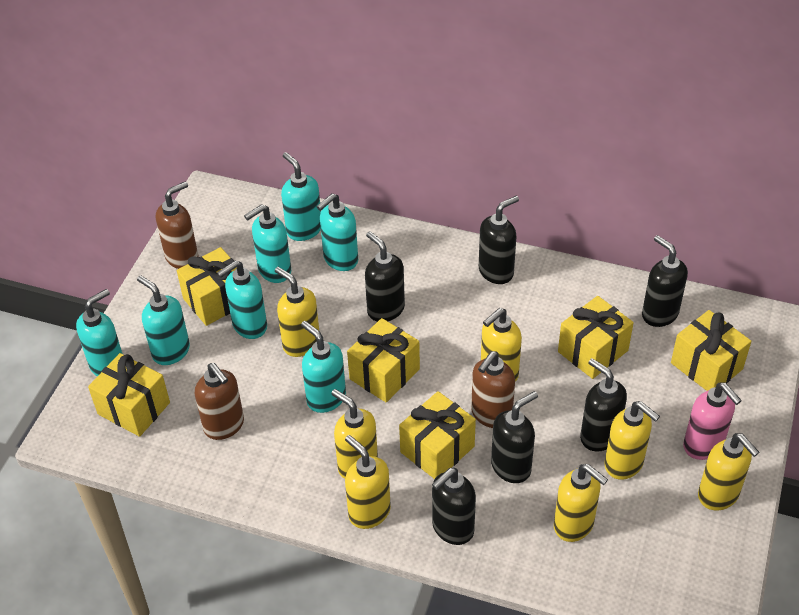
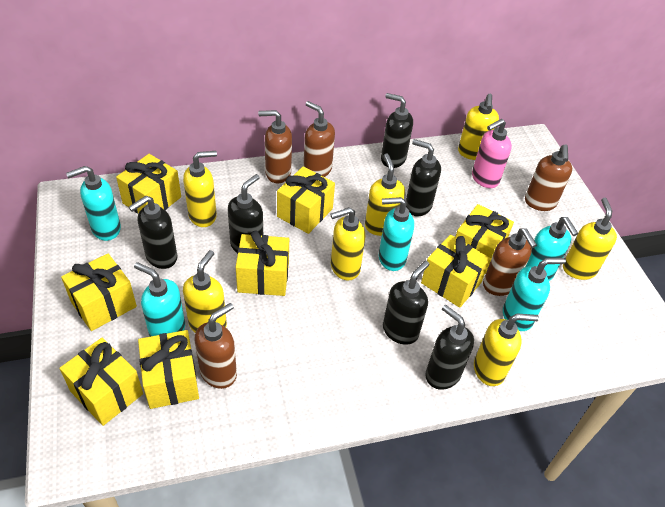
brown soap dispenser: [156,181,198,269] [195,363,244,440] [471,351,515,428] = 3 -> [195,303,237,389] [258,110,292,183] [303,101,335,177] [483,228,537,296] [525,145,572,211] = 5
turquoise soap dispenser: [76,289,123,376] [137,275,190,365] [217,261,267,339] [244,204,291,283] [281,152,321,241] [301,321,346,413] [316,193,358,271] = 7 -> [66,166,121,241] [134,262,185,337] [379,197,414,271] [503,258,566,331] [526,217,578,281] = 5
yellow gift: [88,353,170,437] [177,247,237,326] [347,318,420,403] [399,391,476,479] [558,296,634,379] [671,310,751,391] = 6 -> [59,338,143,426] [61,254,137,331] [116,154,181,214] [138,330,199,409] [236,231,289,296] [277,167,335,234] [421,234,490,308] [455,204,514,274] = 8

